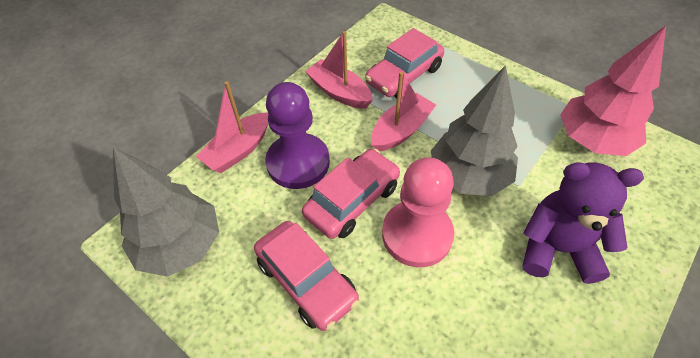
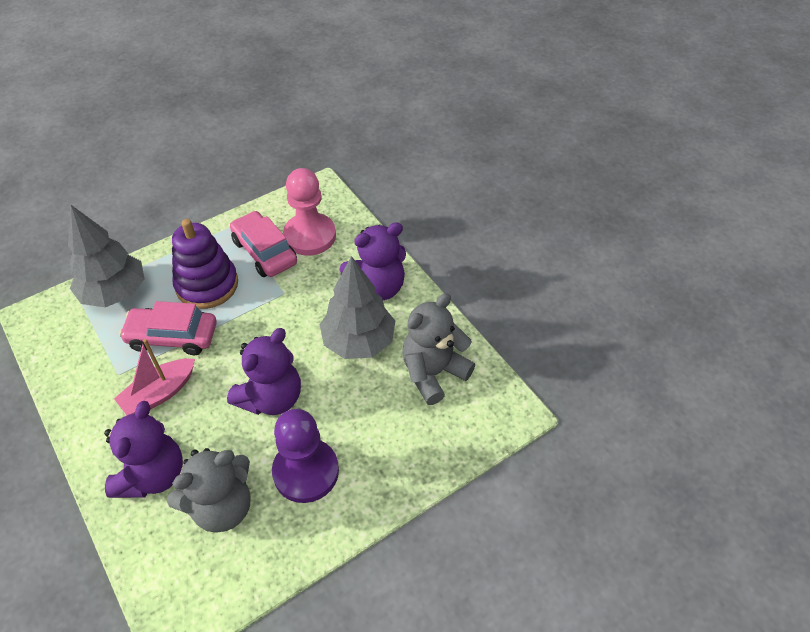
grey teddy bear: none = 0 -> [167,448,251,533] [402,293,475,405] = 2
pink boat: [196,81,268,173] [305,31,373,109] [371,72,436,151] = 3 -> [114,339,195,415] = 1
pink car: [254,221,359,331] [302,149,400,239] [365,28,444,98] = 3 -> [119,301,217,355] [230,211,297,277] = 2
pink tree: [560,26,666,156] = 1 -> none = 0
purple stacking toy: none = 0 -> [172,219,238,309] = 1
purple teddy bear: [523,162,644,284] = 1 -> [104,401,183,498] [227,328,301,415] [340,222,406,300] = 3

